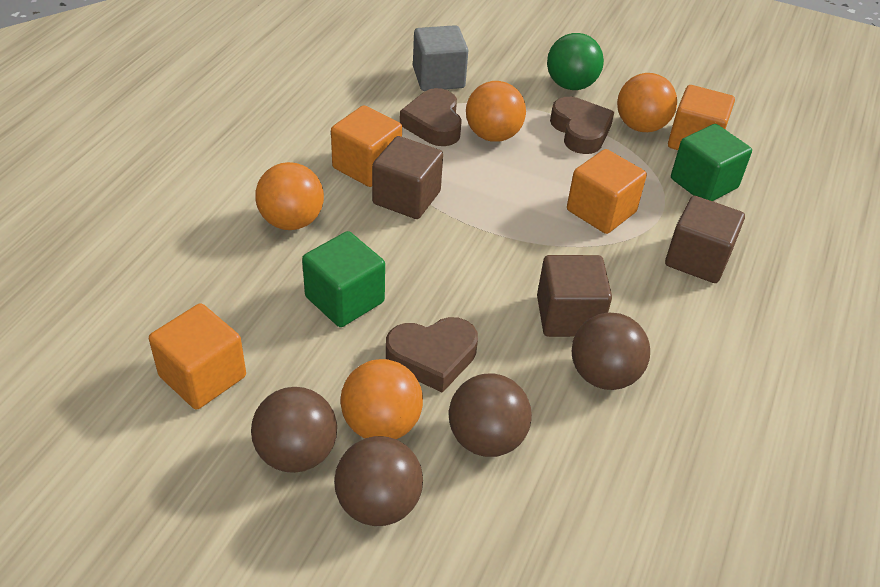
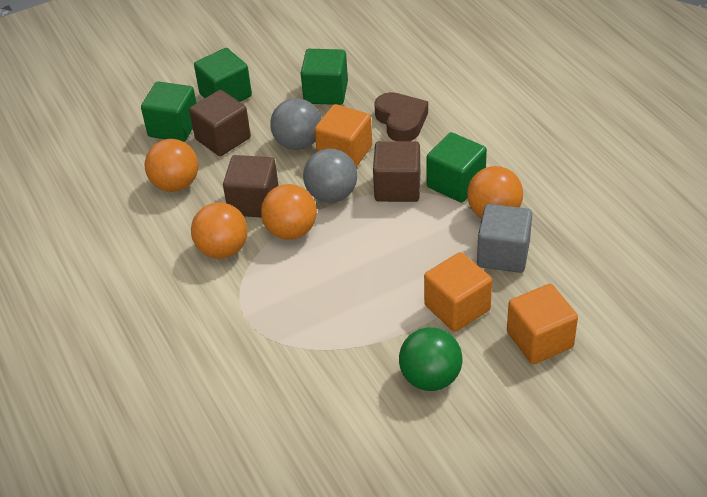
brown ball: [251,387,337,473] [334,436,423,526] [449,373,532,457] [572,313,650,390] = 4 -> none = 0
brown heart: [386,317,478,393] [400,88,462,146] [550,97,614,154] = 3 -> [374,92,428,141] = 1
green cube: [302,231,385,327] [671,124,752,201] = 2 -> [141,81,196,142] [194,48,252,102] [301,49,348,105] [426,132,487,202] = 4
grey ball: none = 0 -> [270,98,321,150] [303,149,357,203] = 2
orange cube: [149,303,246,410] [331,105,402,187] [567,149,647,234] [668,85,735,150] = 4 -> [314,104,372,167] [424,252,492,332] [507,284,578,364] = 3

